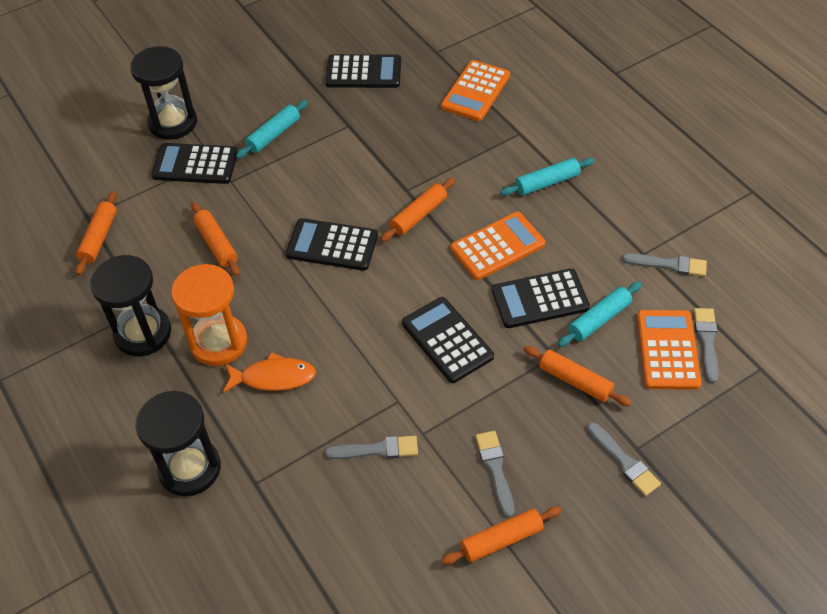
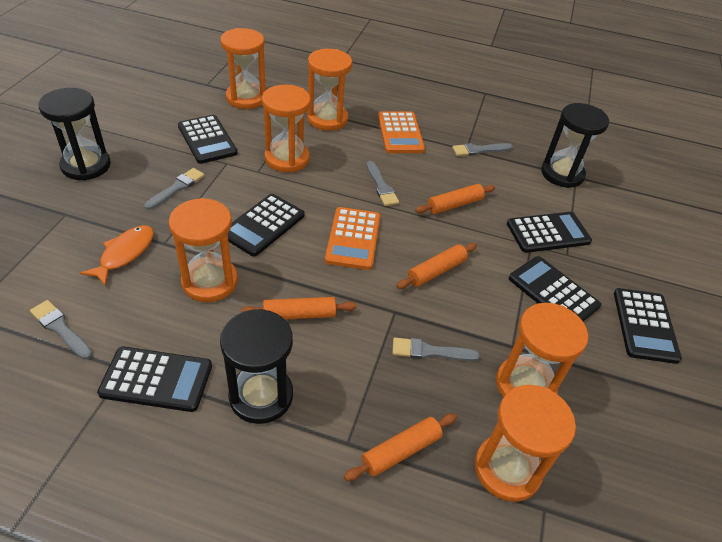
black calculator: [151,143,238,184] [286,218,378,271] [325,54,401,88] [402,297,494,383] [492,268,590,328] = 5 -> [97,346,212,412] [178,115,238,164] [228,194,304,256] [507,212,592,253] [509,256,601,321] [614,288,682,364] = 6
orange calculator: [441,60,510,121] [450,212,545,280] [637,310,702,390] = 3 -> [325,207,380,270] [378,112,425,153] = 2
orange hourglass: [171,264,247,366] = 1 -> [169,198,238,302] [220,28,266,109] [262,85,311,172] [307,49,352,131] [475,385,576,502] [496,303,588,397] = 6
orange rolling pin: [75,191,117,275] [191,202,240,276] [381,178,455,242] [441,507,562,565] [523,346,632,406] = 5 -> [241,297,357,319] [344,413,457,481] [397,243,477,289] [415,184,495,214] = 4
turquoise rolling pin: [236,100,308,159] [500,158,594,196] [558,282,642,347] = 3 -> none = 0

